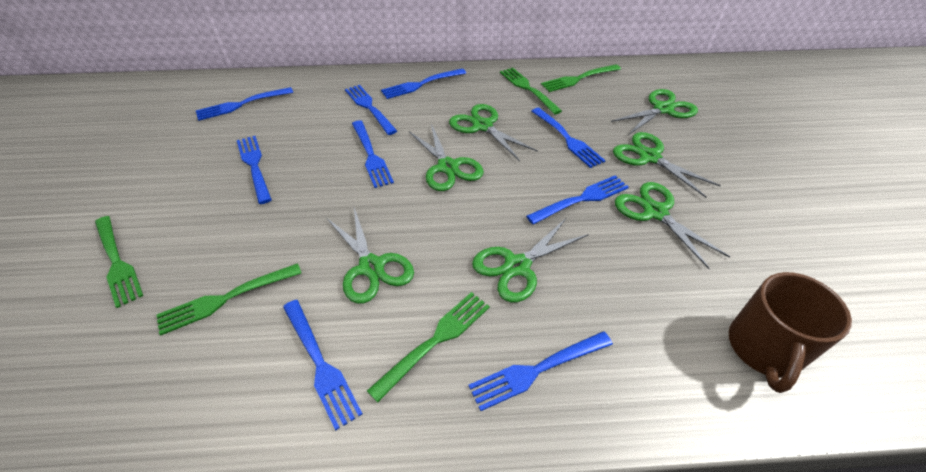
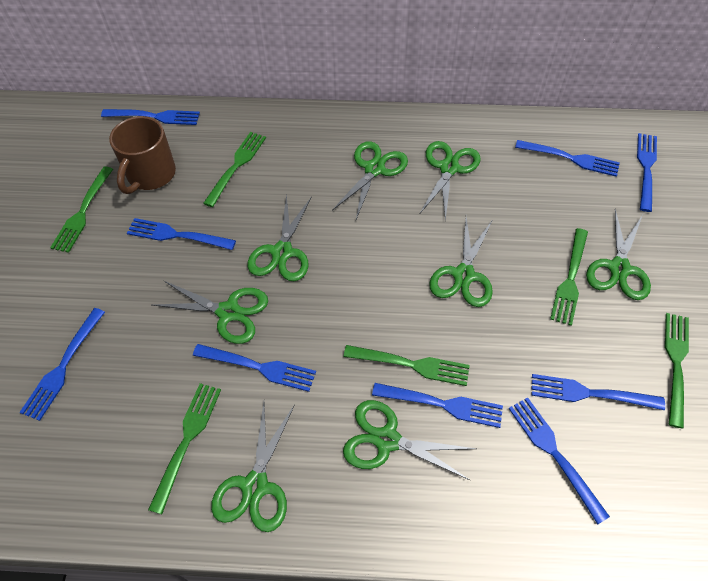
green fork: [95,216,143,308] [156,263,301,336] [367,292,490,403] [500,68,562,115] [541,64,621,92] = 5 -> [50,167,113,253] [148,383,221,514] [203,132,266,207] [343,345,470,386] [550,228,588,326] [665,313,689,428] = 6
green scissors: [327,208,414,304] [409,124,484,191] [449,104,538,161] [472,219,589,302] [611,89,698,134] [613,132,721,198] [615,182,731,269] = 7 -> [152,280,268,344] [211,403,295,532] [247,194,312,281] [332,141,408,219] [343,400,476,480] [420,141,481,221] [429,217,493,307] [586,209,651,300] = 8

